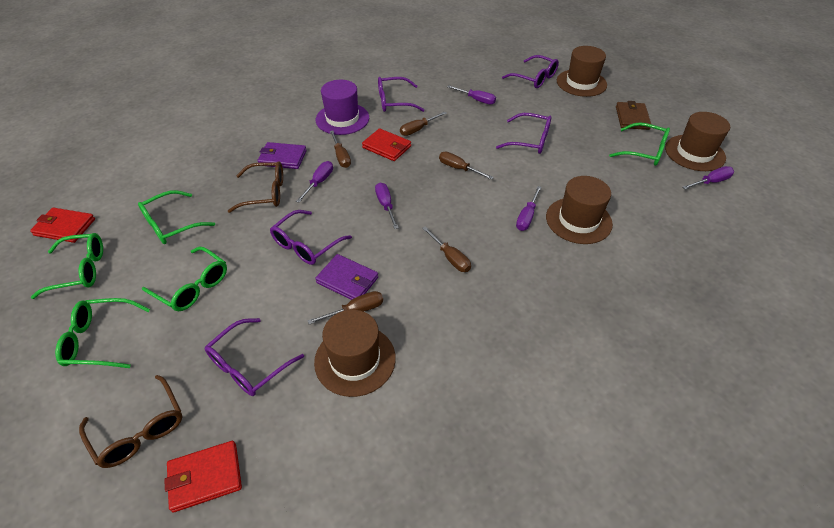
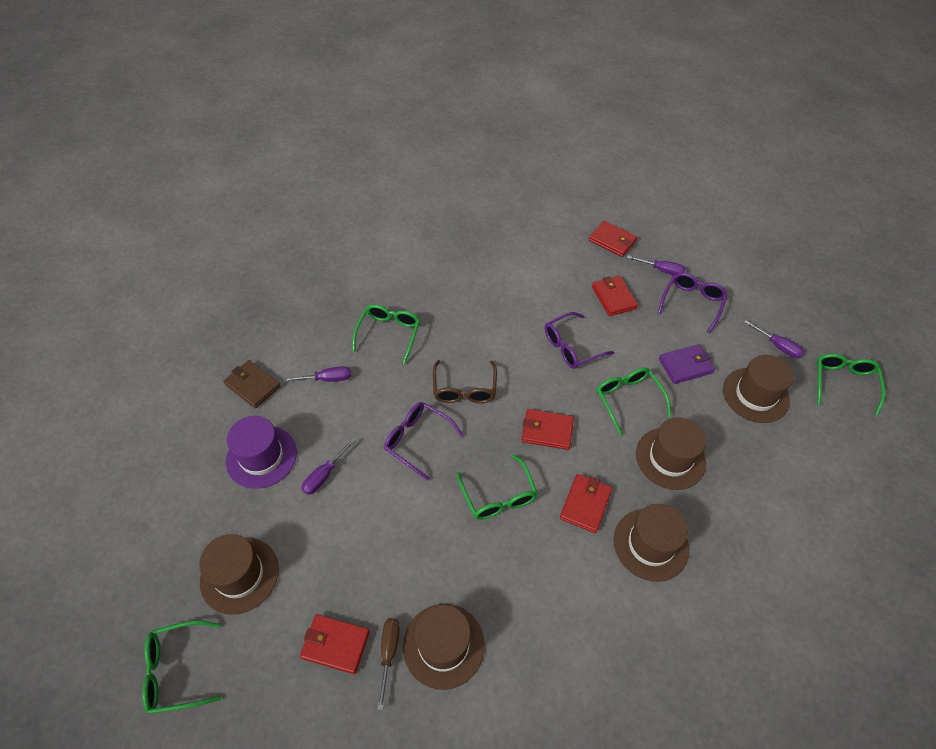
brown glasses: [79,375,183,468] [228,161,283,213] = 2 -> [433,360,497,403] = 1
brown hat: [314,310,396,397] [546,176,613,244] [557,46,607,97] [665,112,730,171] = 4 -> [199,534,279,615] [403,604,485,690] [613,504,689,582] [636,417,706,490] [723,355,793,423] = 5
brown screwdriver: [307,291,383,324] [330,131,351,168] [400,111,447,136] [422,226,471,272] [439,152,493,179] = 5 -> [377,618,400,710] = 1
purple glasses: [205,318,304,396] [270,210,352,265] [378,77,425,112] [496,113,551,154] [502,55,559,88] = 5 -> [384,402,464,481] [545,312,614,369] [658,272,727,333] = 3
purple screwdriver: [296,161,333,203] [375,182,399,229] [447,85,496,104] [516,186,542,231] [683,166,734,189] = 5 -> [284,366,351,382] [301,438,356,495] [627,255,686,275] [744,320,804,358] = 4
purple wallet: [257,142,307,169] [315,254,378,300] = 2 -> [659,344,715,384] = 1
red wallet: [30,208,95,243] [164,441,242,512] [362,128,411,161] = 3 -> [300,614,370,674] [522,409,574,450] [560,474,612,533] [589,221,637,257] [592,276,638,316] = 5

